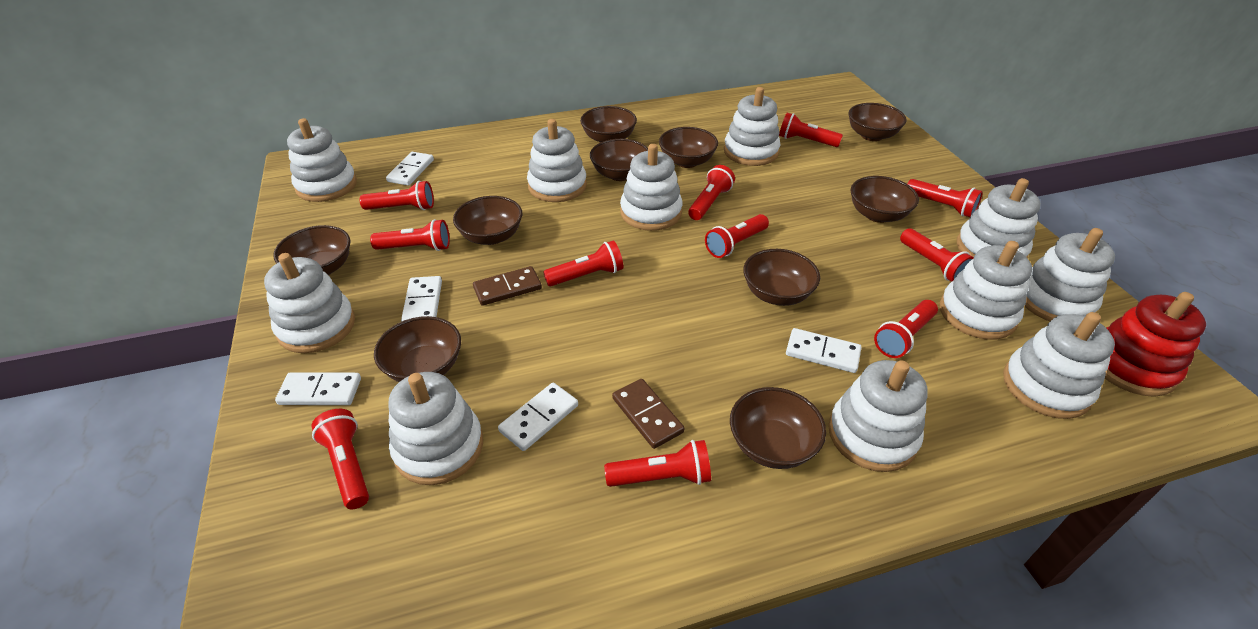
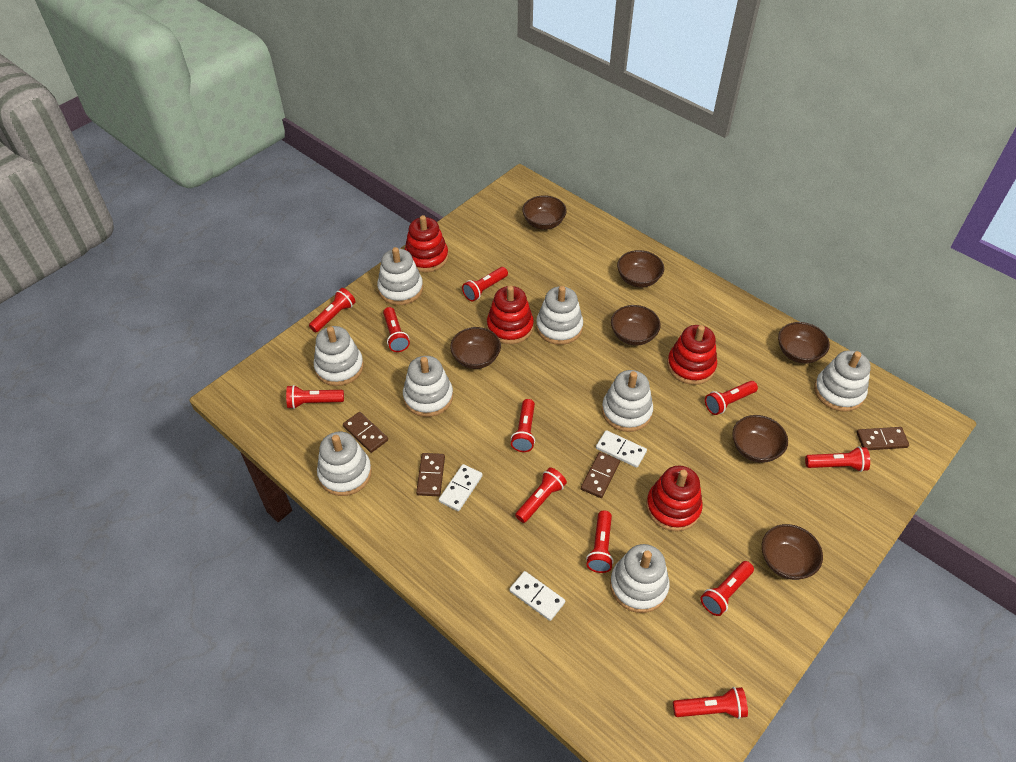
brown bowl: [273,225,350,275] [374,316,461,382] [453,196,523,245] [580,106,637,142] [590,139,648,181] [659,127,718,168] [730,387,826,469] [743,249,820,306] [848,103,907,141] [850,176,919,223] = 10 -> [450,327,501,369] [522,195,567,230] [611,305,661,345] [617,250,664,287] [732,415,788,463] [762,524,823,580] [778,322,830,364] = 7
brown domino: [473,266,542,306] [612,379,685,449] = 2 -> [343,412,388,453] [416,453,445,496] [581,452,620,498] [857,427,909,450] = 4
red stacking toy: [1105,292,1206,397] = 1 -> [405,215,448,273] [487,286,534,344] [646,466,703,532] [667,325,717,385] = 4
white domino: [275,372,361,405] [386,152,434,186] [401,276,442,322] [498,383,578,451] [786,328,862,373] = 5 -> [439,464,483,511] [509,571,565,621] [596,430,647,468] = 3
white stacking toy: [264,253,355,353] [287,118,357,202] [388,372,483,485] [527,119,587,202] [620,144,683,231] [724,87,780,166] [828,360,928,472] [940,241,1032,340] [957,178,1041,257] [1003,312,1115,419] [1025,228,1115,321] = 11 -> [314,326,364,386] [317,432,372,496] [377,247,423,305] [403,356,453,417] [536,286,583,345] [602,370,653,432] [610,544,670,613] [814,350,871,412] = 8

